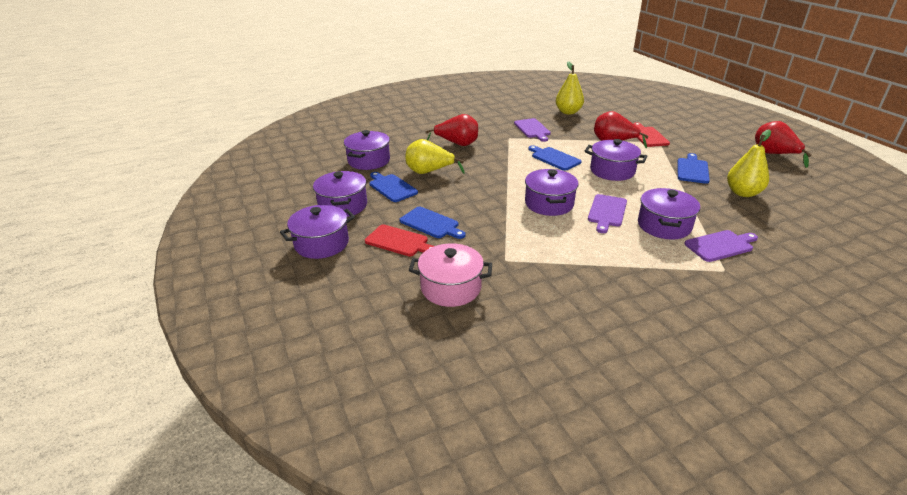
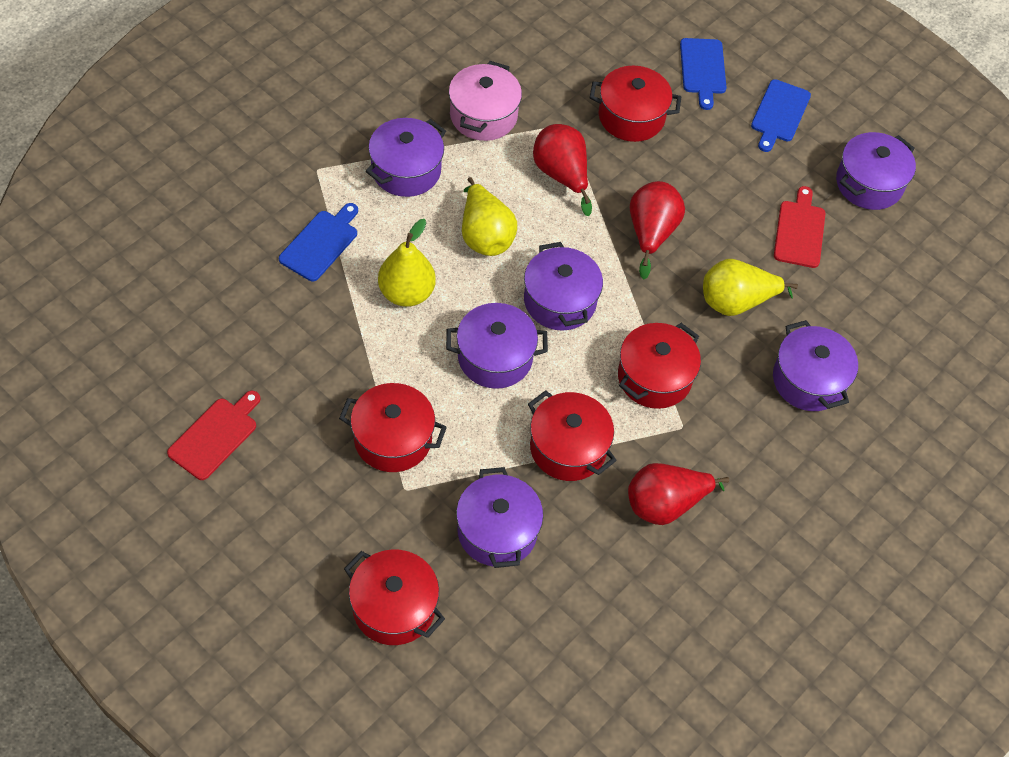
blue cutting board: [369,172,418,202] [399,207,466,239] [528,145,582,171] [677,153,710,184] = 4 -> [279,203,358,282] [680,38,726,110] [751,79,811,152] = 3
purple cutting board: [514,118,551,142] [588,194,627,233] [684,230,758,262] = 3 -> none = 0
red pot: none = 0 -> [339,383,447,472] [344,549,445,645] [528,390,617,481] [590,66,681,142] [618,323,701,409] = 5

